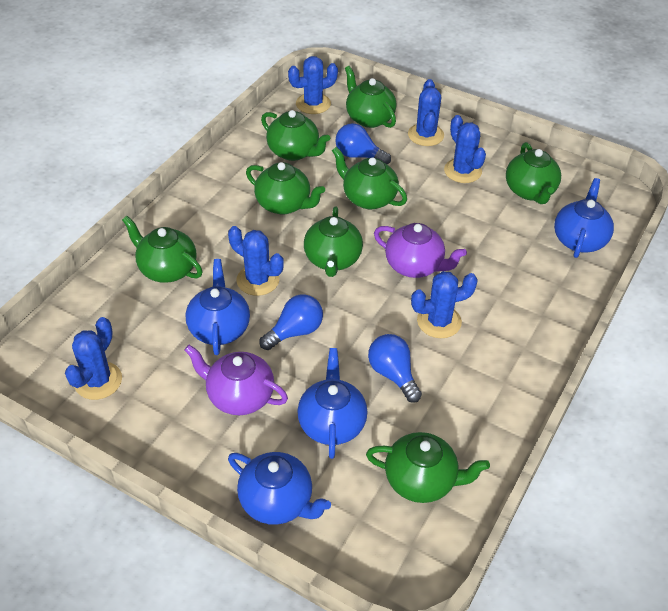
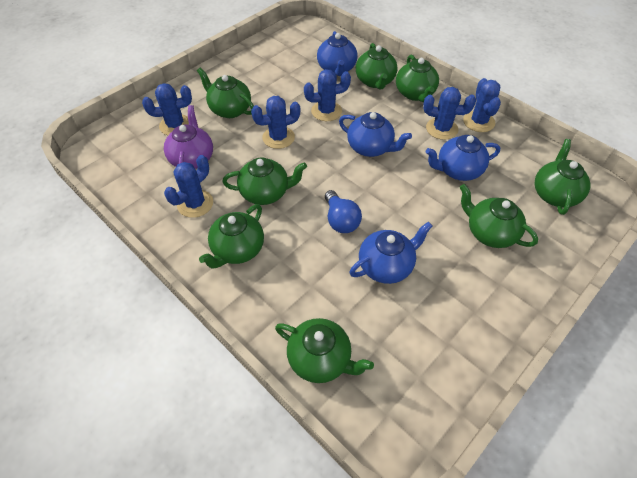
blue light bulb: [259,294,323,350] [335,123,391,164] [368,334,422,403] = 3 -> [325,190,362,233] = 1
purple teapot: [184,345,288,415] [374,223,467,278] = 2 -> [164,105,213,169] = 1

